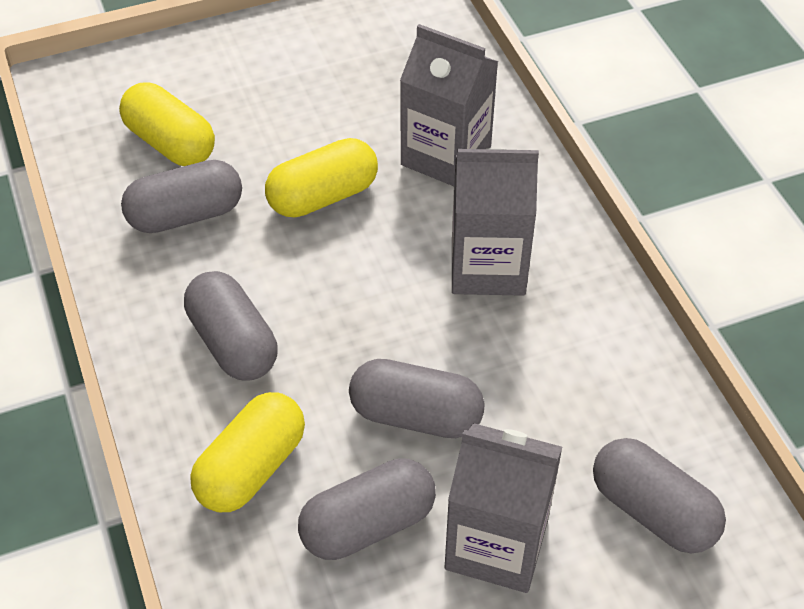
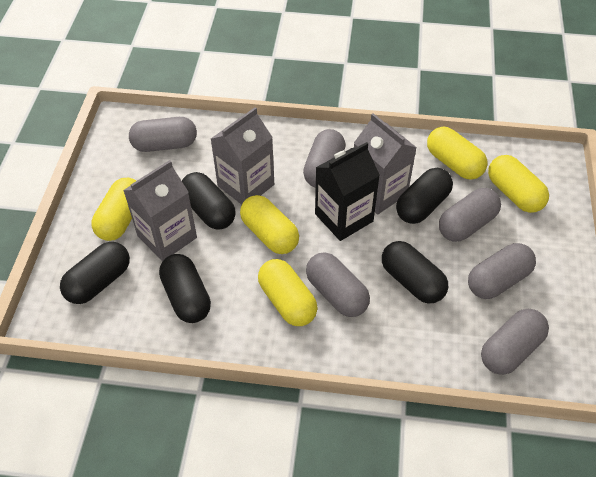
black capsule: none = 0 -> [60,242,130,304] [159,254,211,323] [182,172,236,230] [382,241,448,304] [396,168,453,224] = 5
black carton: none = 0 -> [315,142,380,241] = 1
grey capsule: [121,160,242,233] [184,271,278,381] [298,458,436,560] [349,359,485,438] [593,438,726,553] = 5 -> [129,117,197,152] [303,129,345,188] [306,253,370,317] [439,188,501,242] [468,243,536,299] [481,309,549,375] = 6
yellow capsule: [119,82,215,166] [190,392,305,512] [265,138,378,217] = 3 -> [91,178,136,241] [240,195,299,254] [258,259,318,326] [427,127,488,180] [488,155,549,213] = 5

